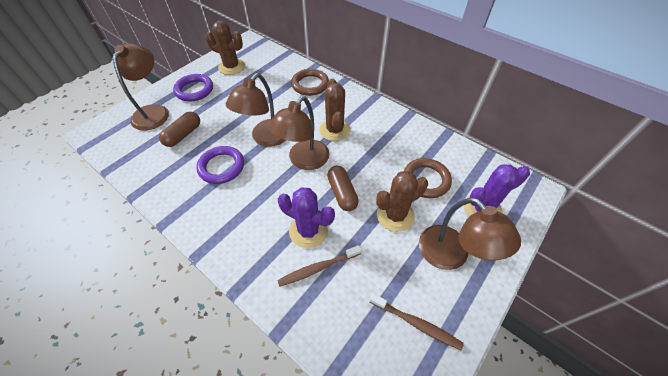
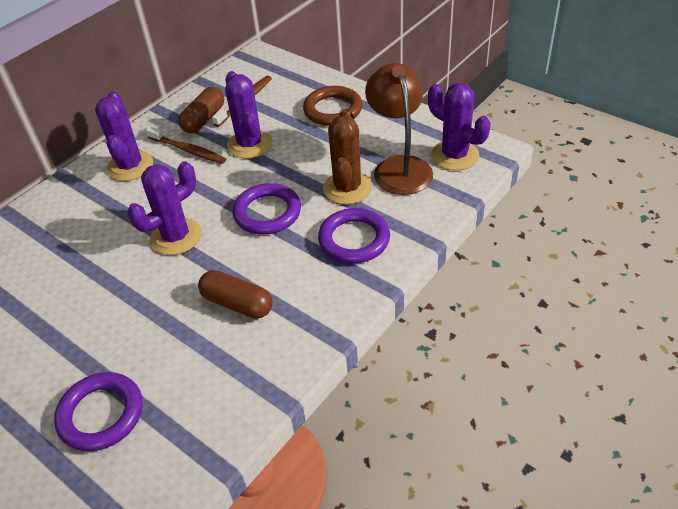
brown cactus: [205,21,245,75] [319,79,351,141] [376,171,428,232] = 3 -> [323,109,372,204] = 1
brown lamp: [113,43,169,131] [226,73,286,147] [268,96,329,170] [419,197,521,270] = 4 -> [365,63,433,195] = 1
brown ring: [291,69,329,96] [404,158,452,198] = 2 -> [303,86,363,126] = 1
purple cactus: [278,187,335,248] [464,164,530,217] = 2 -> [95,91,153,181] [127,161,202,255] [225,71,272,159] [428,83,490,171] = 4
purple ring: [173,74,213,101] [196,146,244,184] = 2 -> [54,372,142,451] [233,183,301,235] [318,208,390,263] = 3

